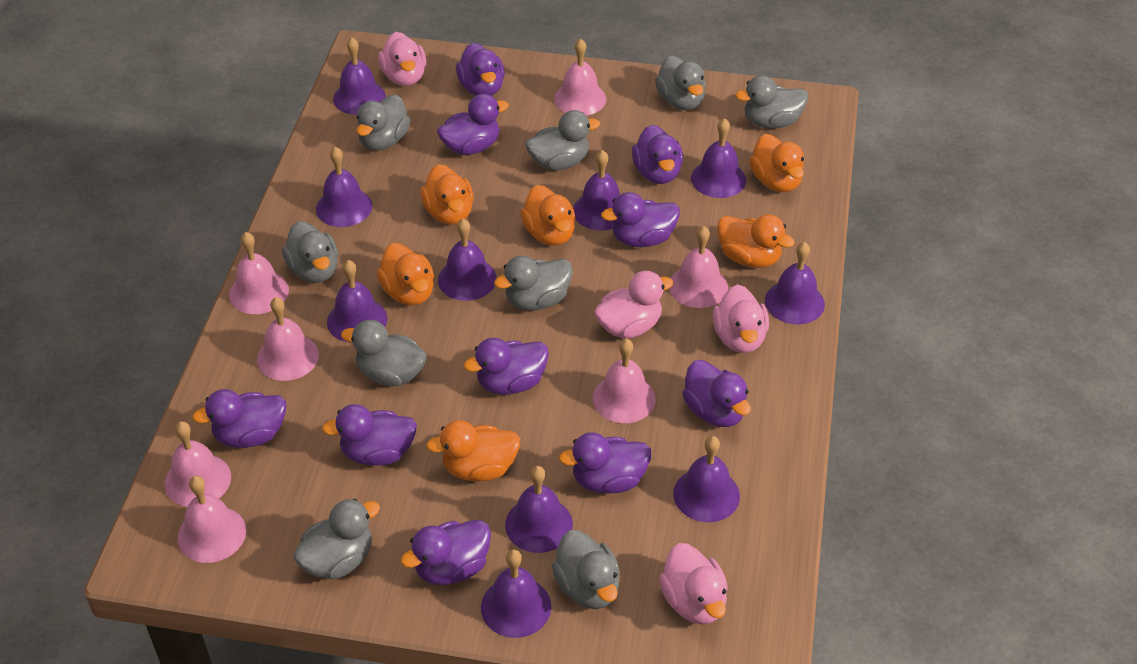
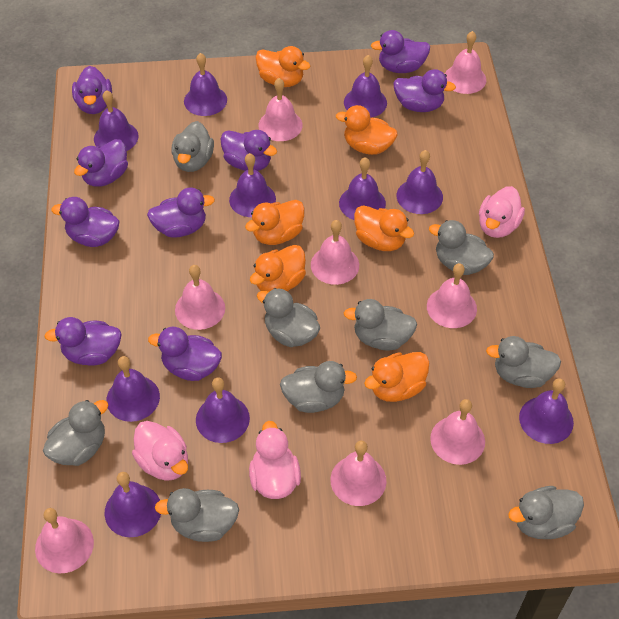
pink bell: [164,421,231,507] [178,476,246,563] [229,232,289,314] [257,297,319,381] [554,39,607,116] [592,339,656,423] [669,226,728,308] = 7 -> [35,508,94,574] [175,265,225,330] [259,78,303,141] [311,220,359,285] [330,441,387,506] [427,263,477,328] [430,399,485,465] [445,31,486,94] = 8
pink duck: [378,32,426,86] [594,271,673,338] [659,543,728,625] [713,284,769,353] = 4 -> [132,421,188,481] [249,421,301,499] [479,186,525,238] = 3
purple duck: [192,389,286,448] [322,404,417,466] [401,520,491,585] [437,94,509,155] [456,43,505,96] [464,338,549,395] [559,432,651,494] [601,192,680,247] [632,125,683,184] [682,360,751,427] = 10 -> [45,317,122,366] [51,197,120,247] [72,66,112,114] [74,139,128,187] [147,188,215,238] [148,327,222,381] [221,130,277,171] [371,30,430,73] [394,69,456,112] = 9

